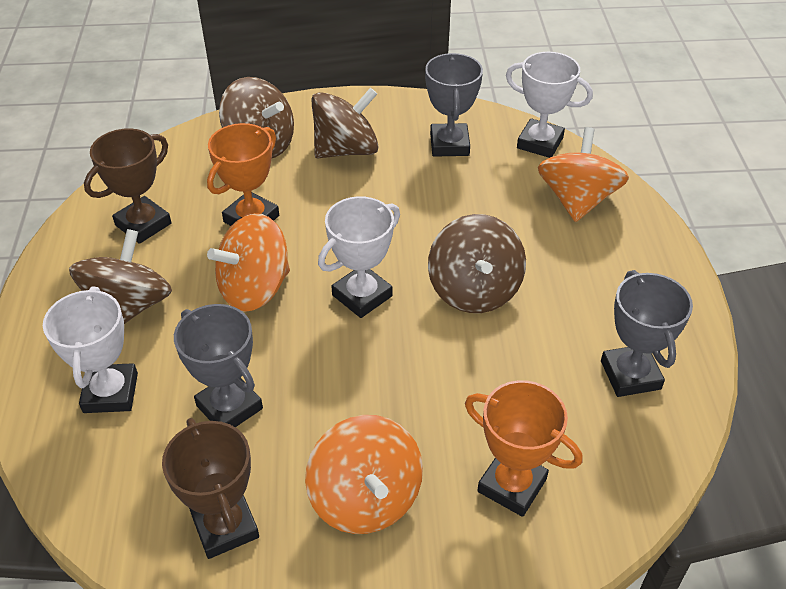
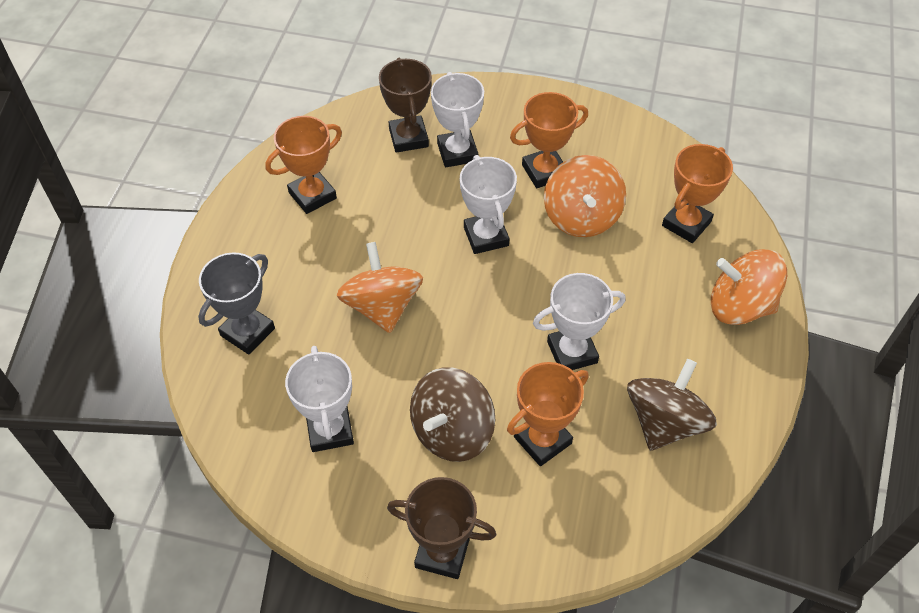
brown spinning top: [69,229,172,324] [219,77,294,158] [311,88,379,158] [428,214,526,313] = 4 -> [410,367,495,462] [627,359,717,451] = 2
grey trophy: [174,304,263,427] [425,53,483,157] [601,270,693,397] = 3 -> [198,252,275,355] = 1
orange trophy: [207,123,279,226] [465,380,582,517] = 2 -> [265,116,342,214] [507,362,589,466] [510,92,588,188] [662,144,733,243] = 4
white trophy: [43,286,138,413] [318,196,400,318] [506,52,593,158] = 3 -> [285,346,354,452] [431,72,484,168] [460,155,517,254] [533,273,626,370] = 4

